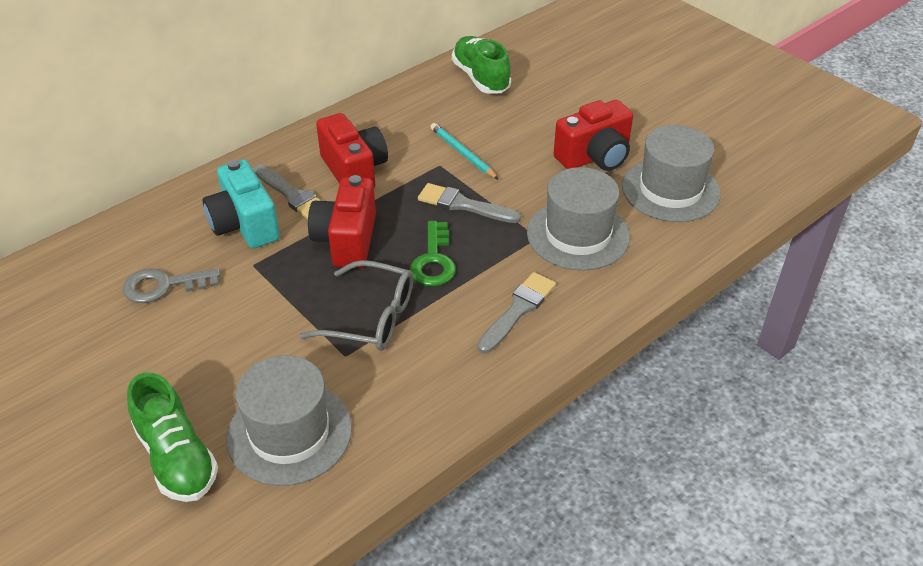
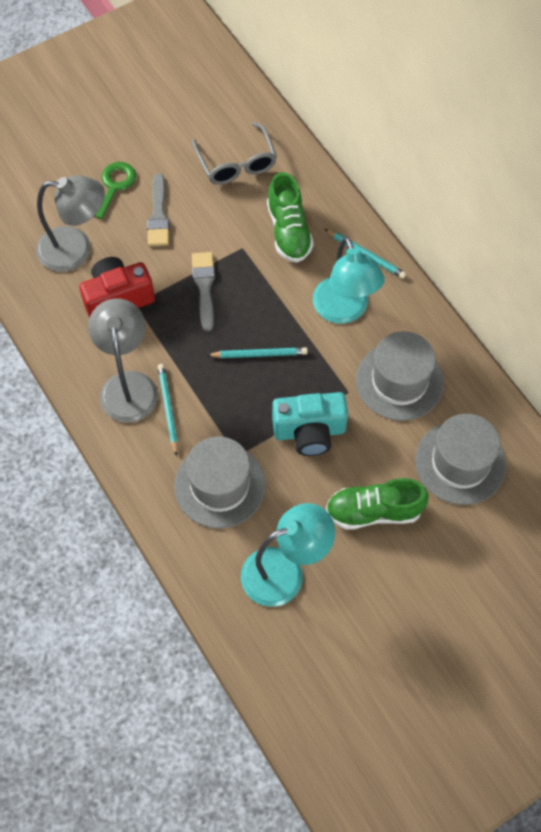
grey brush: [254,164,321,219] [418,183,521,223] [477,272,556,354] = 3 -> [147,173,170,246] [192,252,215,331] = 2
grey key: [123,268,220,303] = 1 -> none = 0
grey lamp: none = 0 -> [36,175,105,272] [88,298,158,423] = 2
red camera: [308,175,376,268] [316,113,388,188] [554,100,633,171] = 3 -> [79,257,155,318] = 1
turquoise lamp: none = 0 -> [241,503,335,607] [313,237,384,324] = 2
turquoise pencil: [431,123,499,180] = 1 -> [158,364,178,456] [207,347,308,358] [325,229,406,279] = 3

